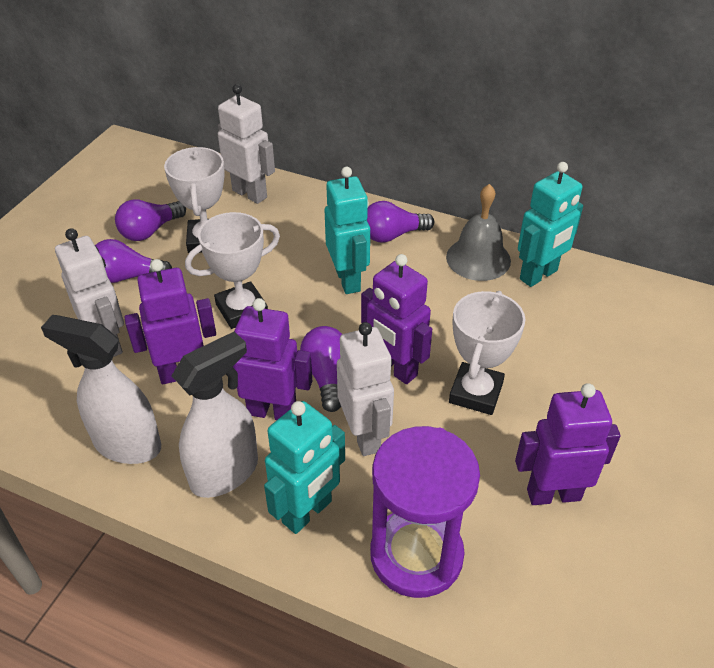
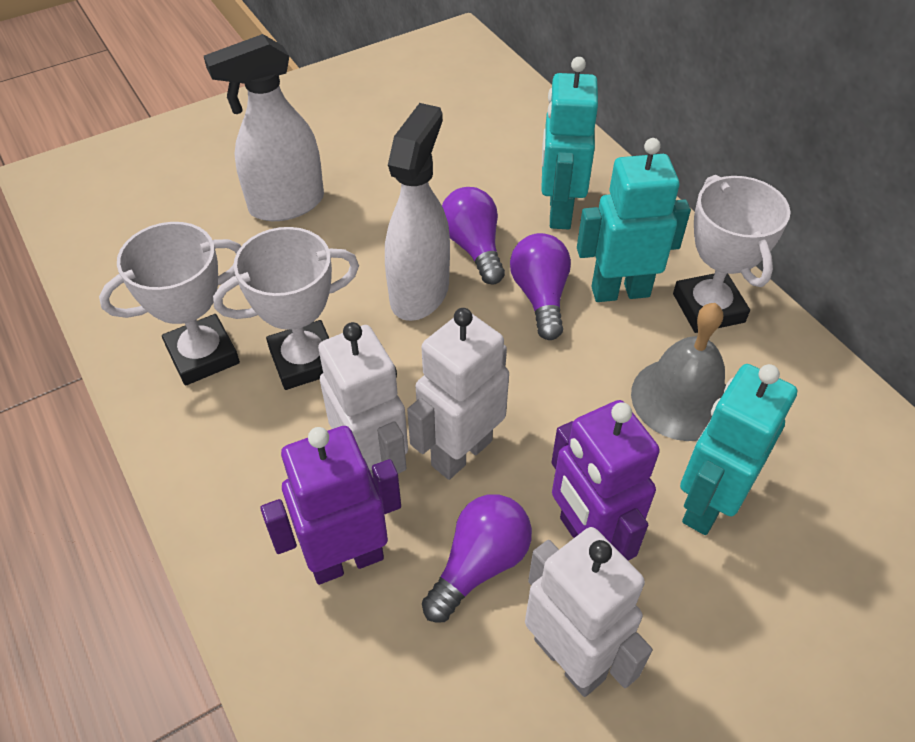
purple hourglass: [370,426,480,598] = 1 -> none = 0
purple light bulb: [95,239,172,283] [115,199,186,241] [300,326,342,412] [367,201,434,243] = 4 -> [422,494,532,623] [442,187,505,285] [510,233,571,340] = 3
purple robot: [124,259,216,384] [233,298,312,420] [361,254,432,384] [515,383,621,505] = 4 -> [260,426,401,585] [551,400,660,561] = 2

